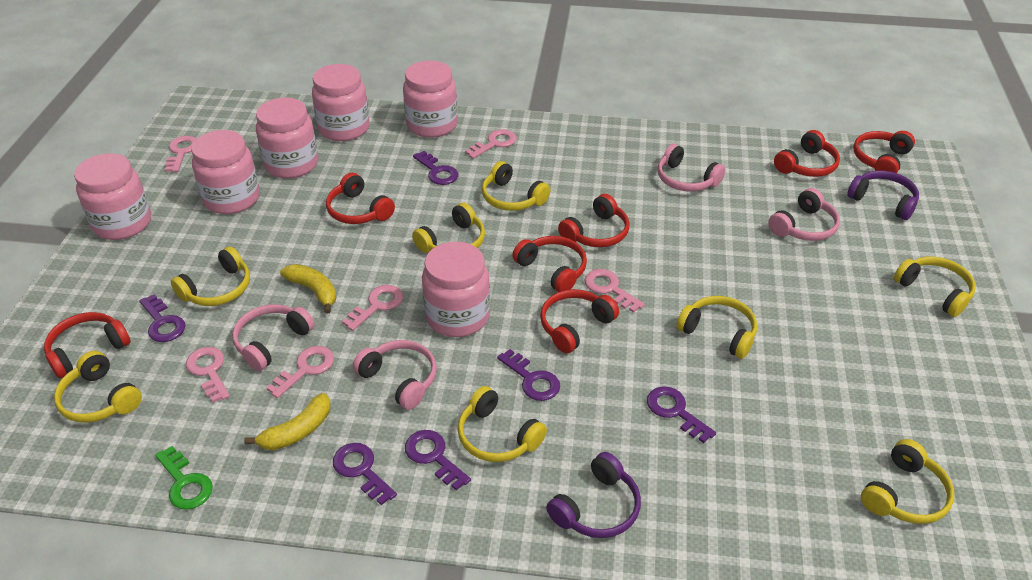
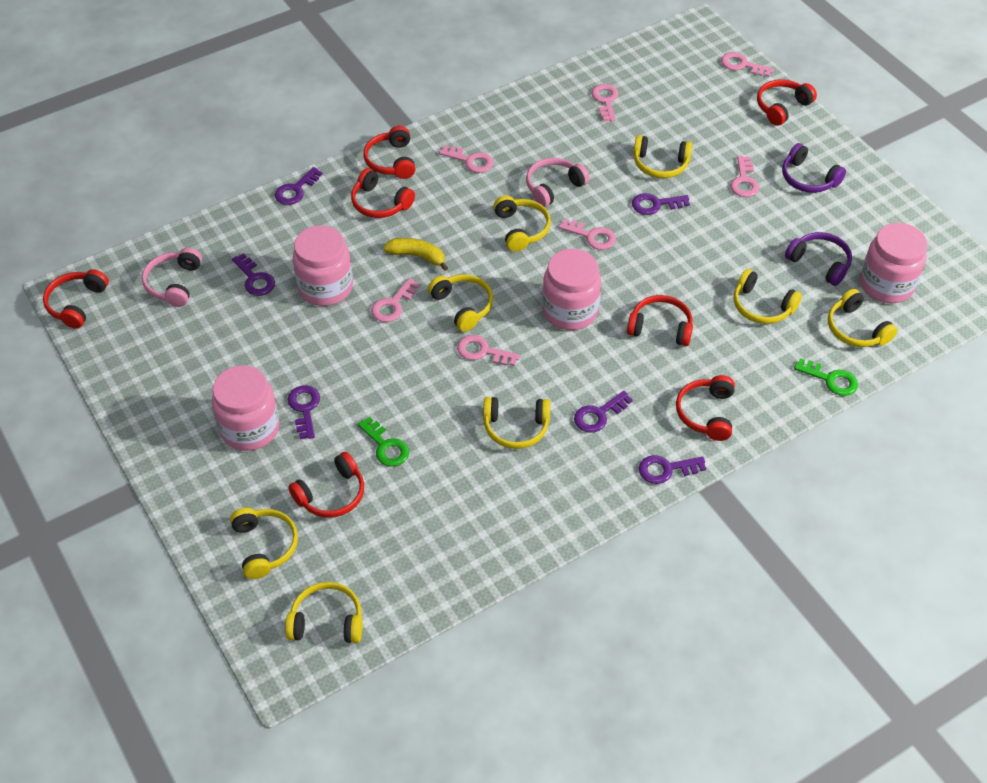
green key: [155,446,213,510] = 1 -> [358,417,409,467] [794,358,858,396] = 2
pink headphones: [232,304,315,371] [353,340,437,410] [658,144,725,192] [768,188,840,241] = 4 -> [142,248,202,307] [526,158,589,207] = 2
pink jar: [74,153,151,240] [191,130,260,214] [256,98,318,179] [312,64,370,141] [403,60,458,138] [422,242,490,337] = 6 -> [212,365,280,451] [293,225,353,306] [542,249,601,330] [860,223,927,303] = 4
pink key: [165,136,196,172] [186,347,230,403] [267,346,334,398] [342,285,403,331] [465,129,517,159] [585,269,645,313] = 6 -> [371,278,420,322] [439,145,493,173] [457,335,520,366] [559,219,616,250] [591,84,619,122] [721,52,774,77] [730,156,759,197] = 7
yellow banana: [244,393,331,450] [280,264,336,314] = 2 -> [383,238,448,271] = 1

